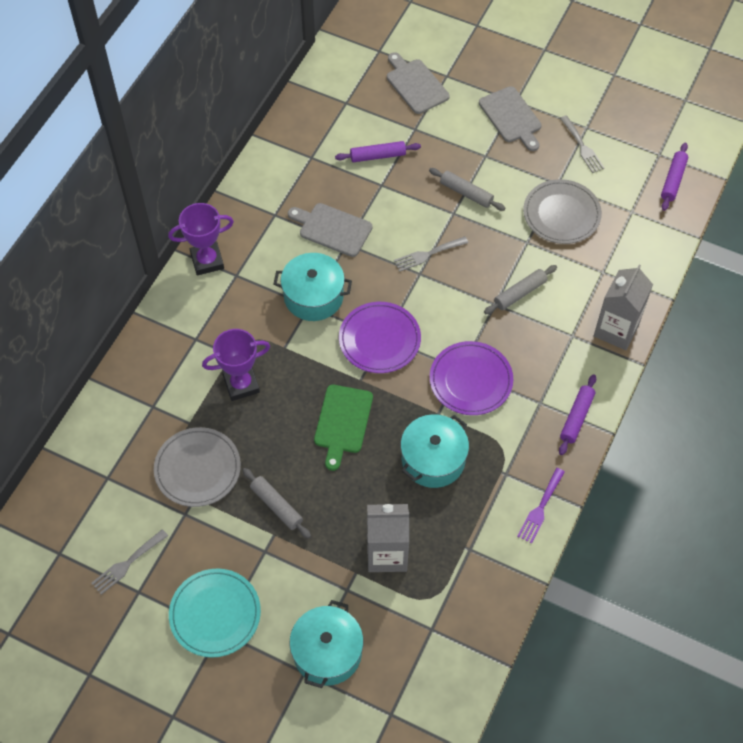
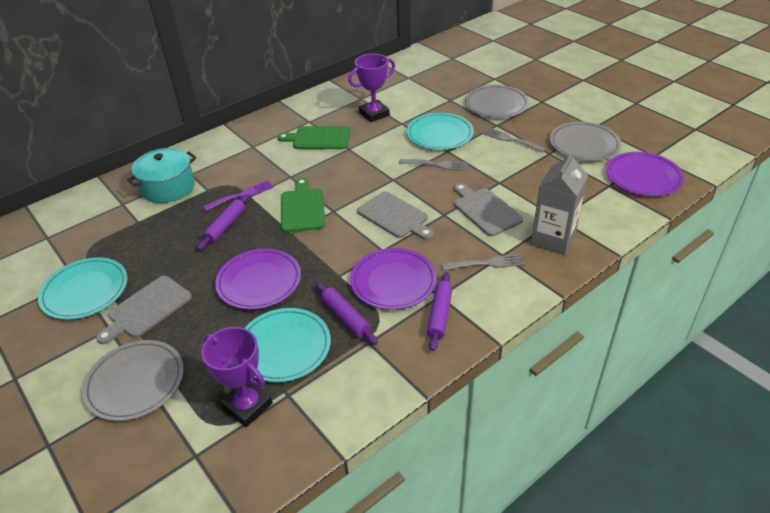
green cutting board: [314,385,373,471] = 1 -> [277,126,351,149] [281,178,325,232] = 2
grey carton: [367,504,409,572] [594,265,653,350] = 2 -> [531,151,588,255] = 1
grey plate: [154,427,241,507] [523,179,602,244] = 2 -> [82,340,184,421] [465,85,529,118] [550,122,621,161] = 3
grey rolling pin: [242,468,311,539] [429,168,505,211] [484,265,557,314] = 3 -> none = 0
purple plate: [339,302,421,373] [430,341,513,415] = 2 -> [215,248,301,310] [350,248,437,310] [606,152,684,196] = 3
turquoise plate: [169,568,261,658] = 1 -> [38,257,128,320] [245,308,331,382] [407,113,474,150] = 3
turquoise pot: [273,253,352,321] [290,600,363,688] [401,414,469,488] = 3 -> [127,148,196,203] = 1

